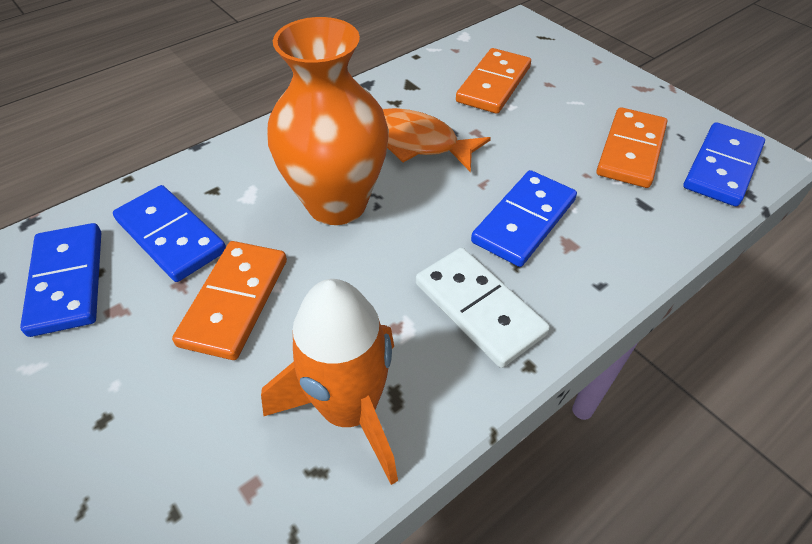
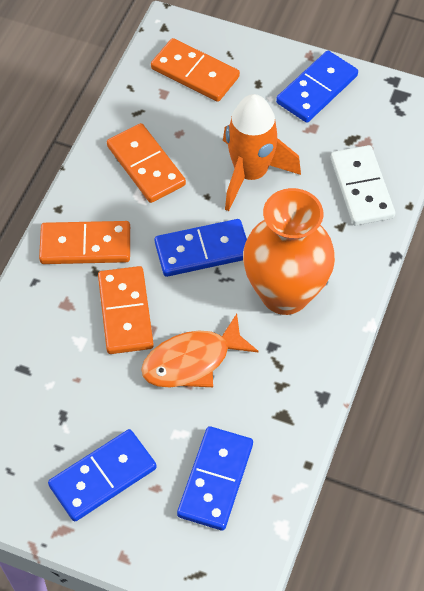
orange domino: [172,241,287,360] [456,48,531,114] [596,107,667,188] = 3 -> [39,221,130,264] [98,266,154,354] [107,123,186,203] [151,38,240,102] = 4

